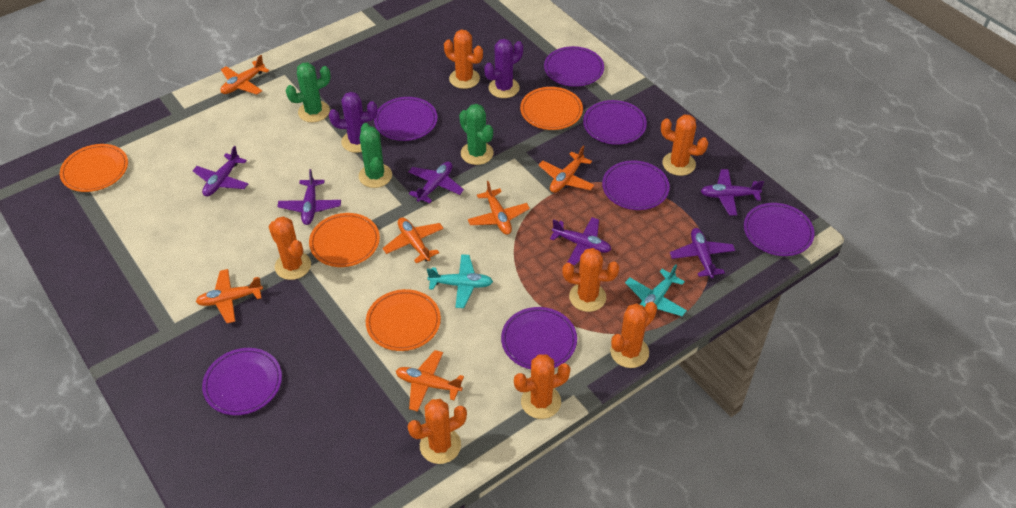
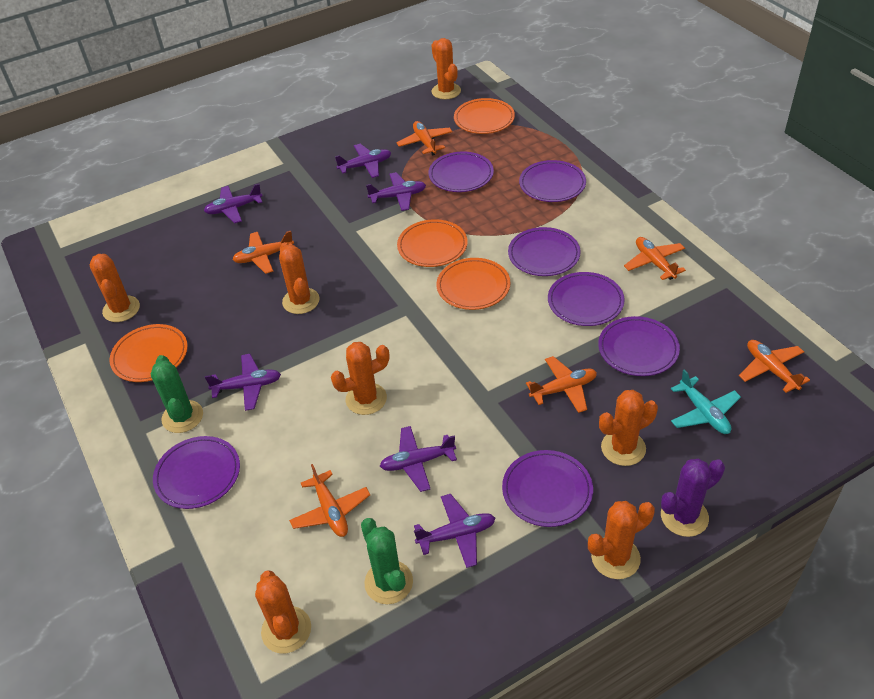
green cactus: [286,62,331,122] [359,123,392,188] [459,104,494,165] = 3 -> [151,355,203,433] [361,518,413,604] = 2
purple cactus: [329,92,377,153] [484,39,523,98] = 2 -> [661,458,725,537] = 1
turquoise plane: [427,254,493,308] [625,265,687,316] = 2 -> [671,369,741,434] = 1

